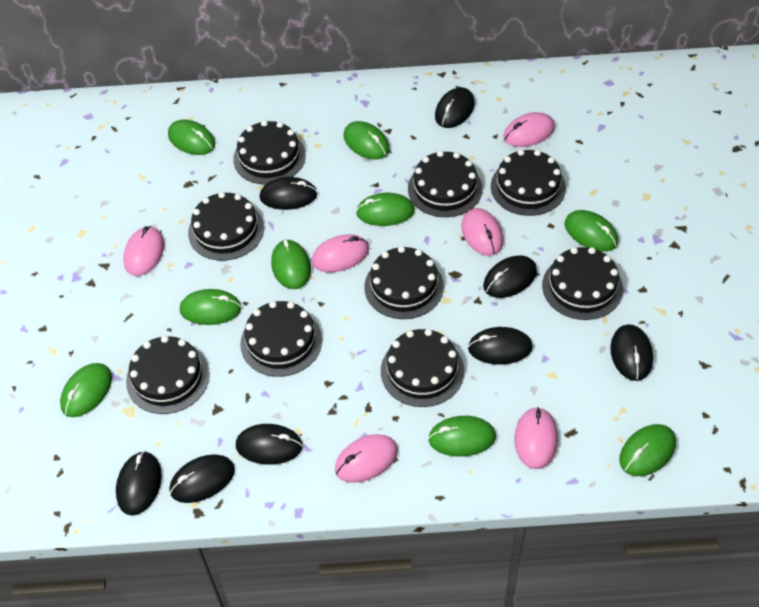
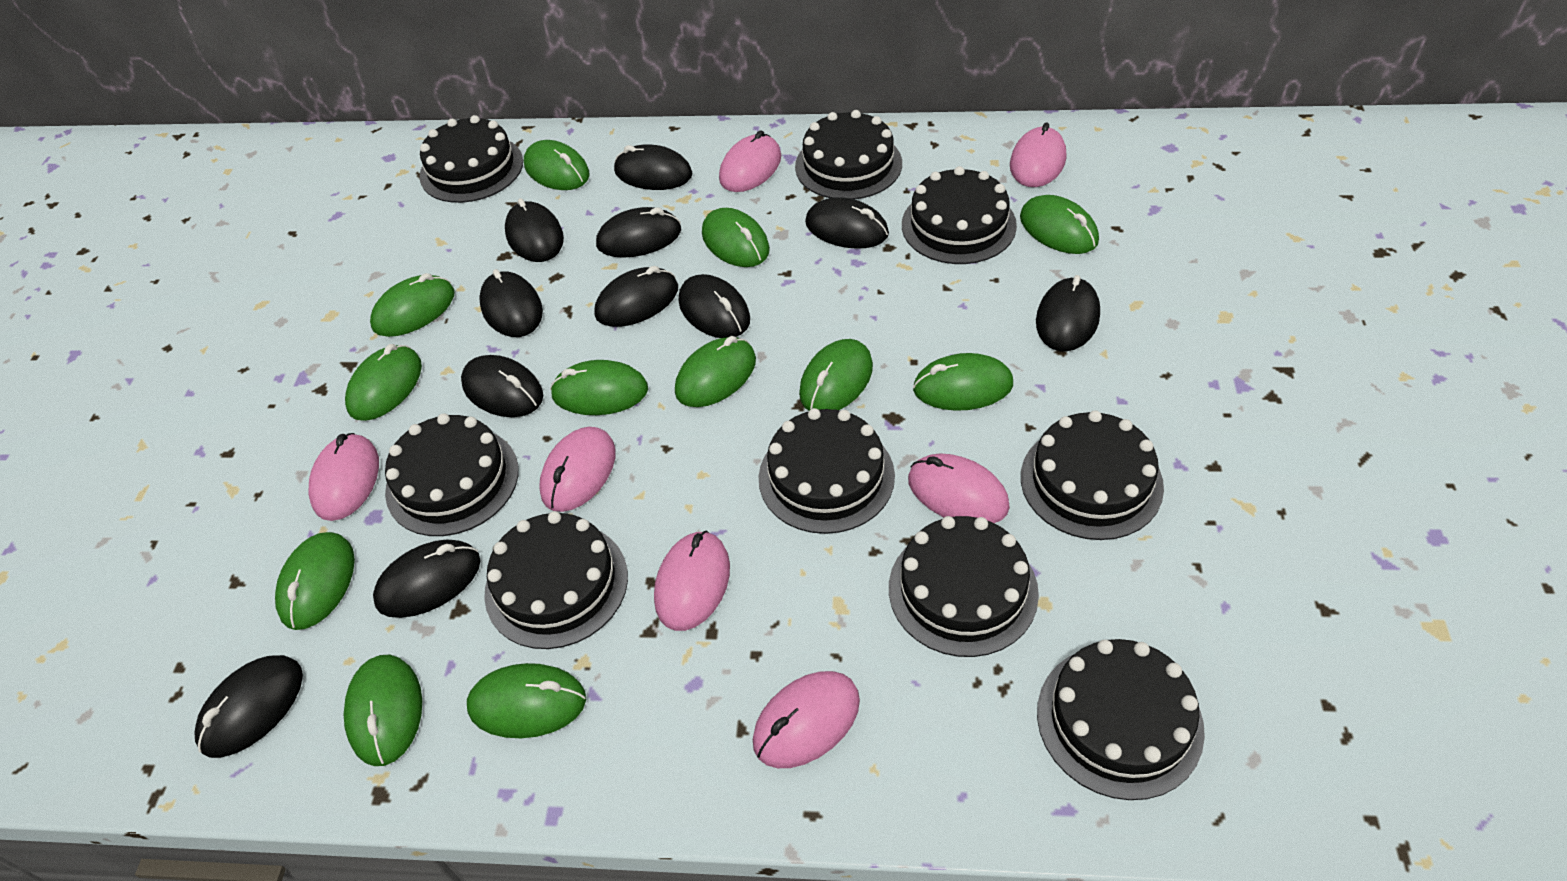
black mouse: [116,451,162,515] [169,454,235,503] [236,424,303,465] [260,177,317,210] [435,87,475,128] [468,327,533,365] [483,255,537,298] [610,324,653,381] = 8 -> [194,655,303,758] [373,539,481,618] [461,355,543,417] [479,269,543,337] [505,198,564,262] [595,266,678,327] [596,207,681,258] [614,144,692,190] [679,274,750,338] [805,197,889,249] [1036,275,1100,352] = 11
green mouse: [60,363,112,417] [168,119,215,155] [180,289,242,325] [271,239,311,289] [344,121,390,160] [356,193,415,226] [428,416,496,457] [564,210,618,252] [619,424,676,476] = 9 -> [275,532,355,630] [344,654,422,766] [345,344,422,421] [370,273,454,337] [467,663,586,738] [524,140,590,190] [550,360,648,415] [675,336,756,407] [702,208,770,267] [799,339,873,411] [913,353,1013,411] [1020,195,1099,254] = 12
pink mouse: [123,226,164,276] [311,234,369,272] [335,434,398,483] [461,208,504,256] [503,112,555,147] [514,407,558,469] = 6 -> [308,433,379,521] [539,427,616,512] [654,531,730,631] [719,130,781,192] [753,671,860,768] [908,454,1010,523] [1010,122,1066,187] = 7

